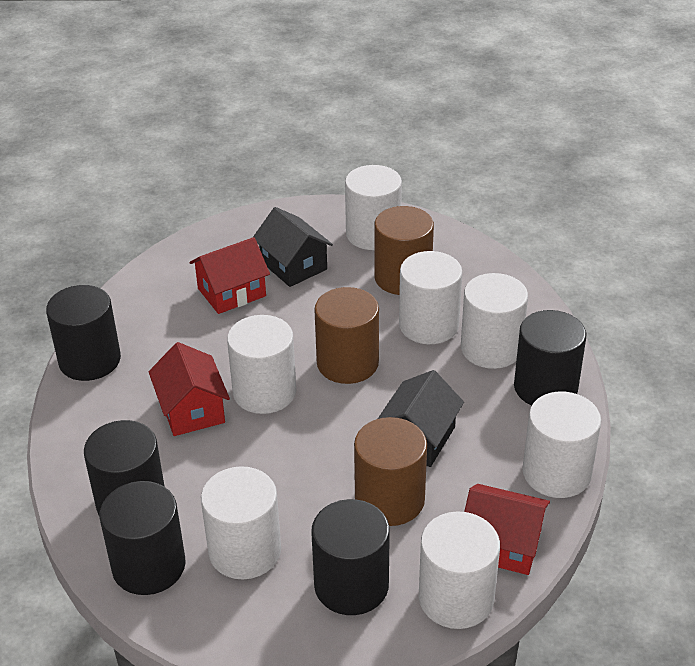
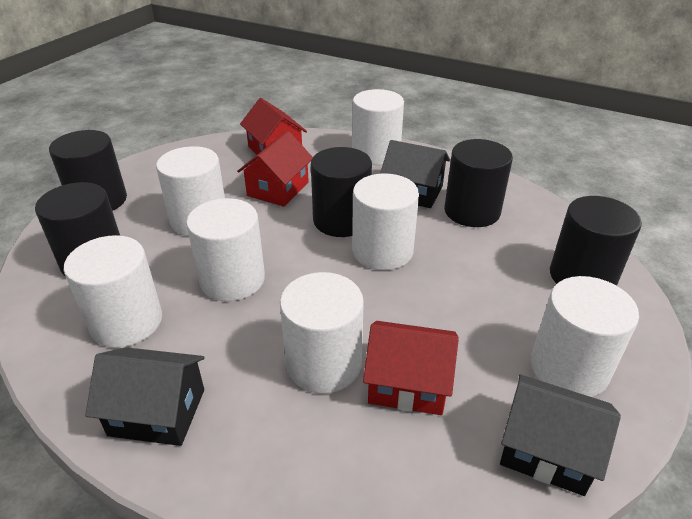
black house: [252,207,333,287] [378,370,464,467] = 2 -> [85,347,205,446] [380,140,450,208] [500,375,621,496] = 3
brown cylinder: [314,287,379,384] [354,417,427,526] [374,206,434,295] = 3 -> none = 0

